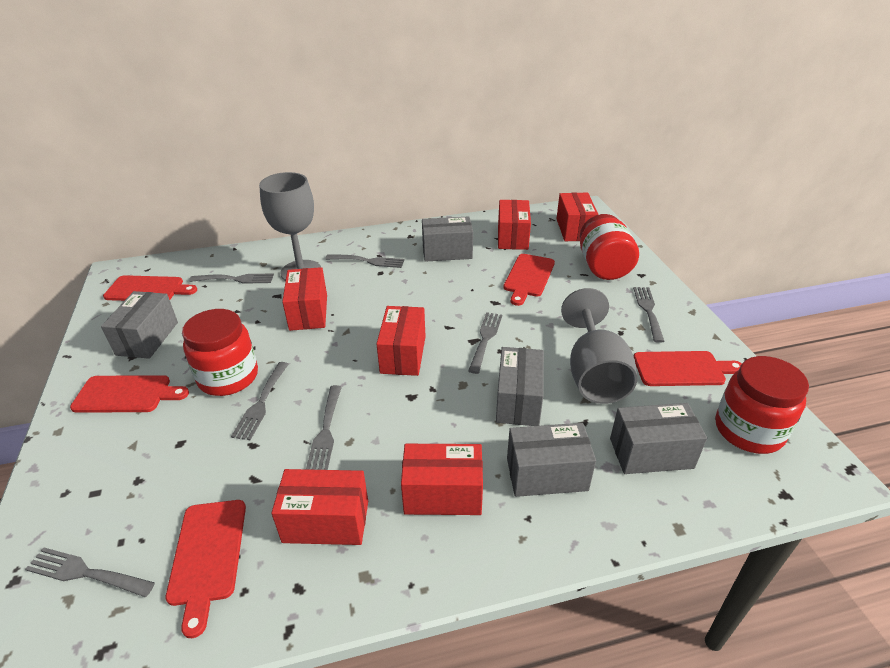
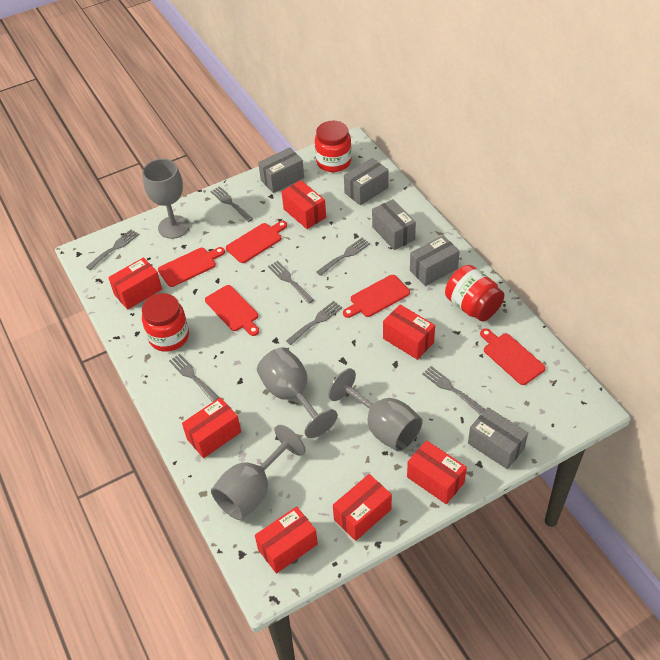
grey goblet: [259,172,321,281] [561,288,637,404] = 2 -> [142,159,190,239] [211,425,306,520] [257,347,338,438] [328,368,422,451] = 4
red box: [271,469,368,545] [282,267,327,331] [376,306,426,376] [401,444,483,515] [498,200,531,250] [557,193,598,241] = 6 -> [108,257,162,310] [182,397,241,458] [255,506,318,574] [282,180,326,229] [333,474,392,541] [383,305,435,360] [407,440,467,504] = 7

